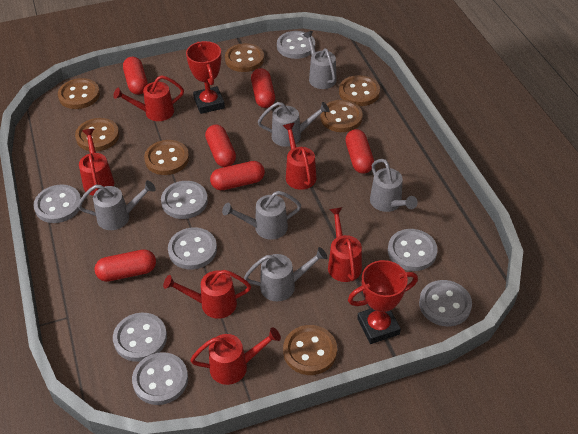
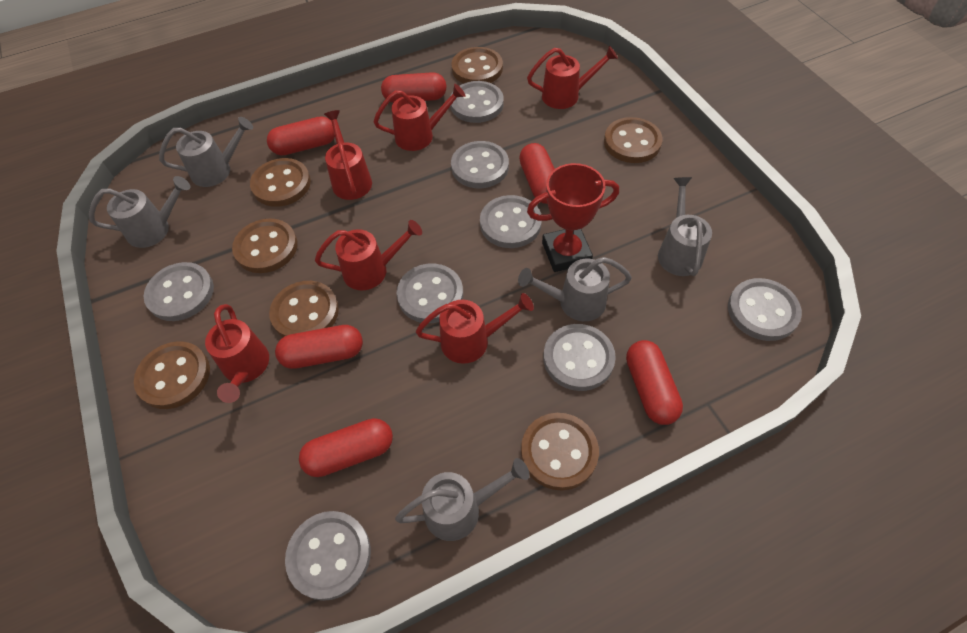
grey watering can: [78,180,156,230] [222,191,301,240] [244,247,327,301] [258,102,330,147] [303,31,337,89] [370,159,418,212] = 6 -> [89,176,190,248] [159,117,253,187] [395,458,529,541] [518,257,632,321] [658,177,712,276] = 5
red trophy: [186,41,225,114] [348,260,418,344] = 2 -> [527,163,619,272] = 1

